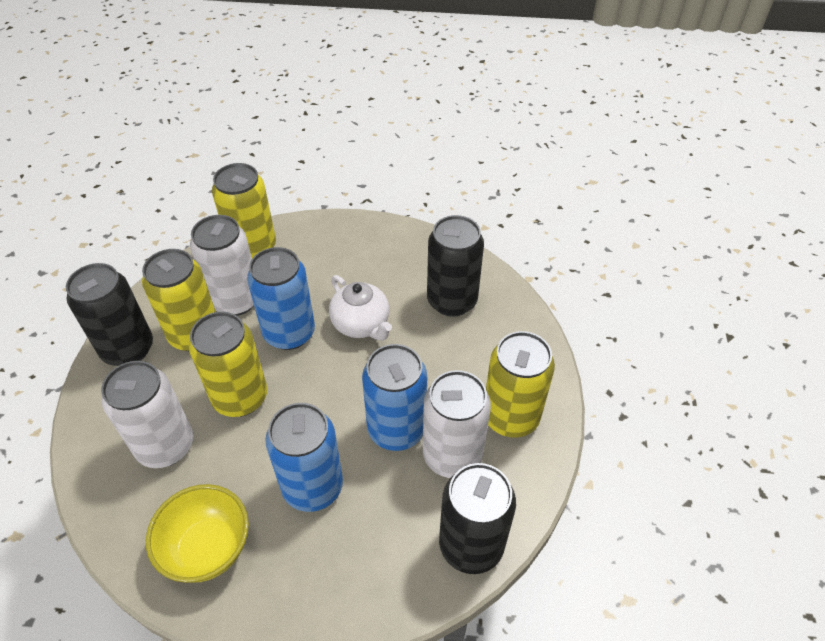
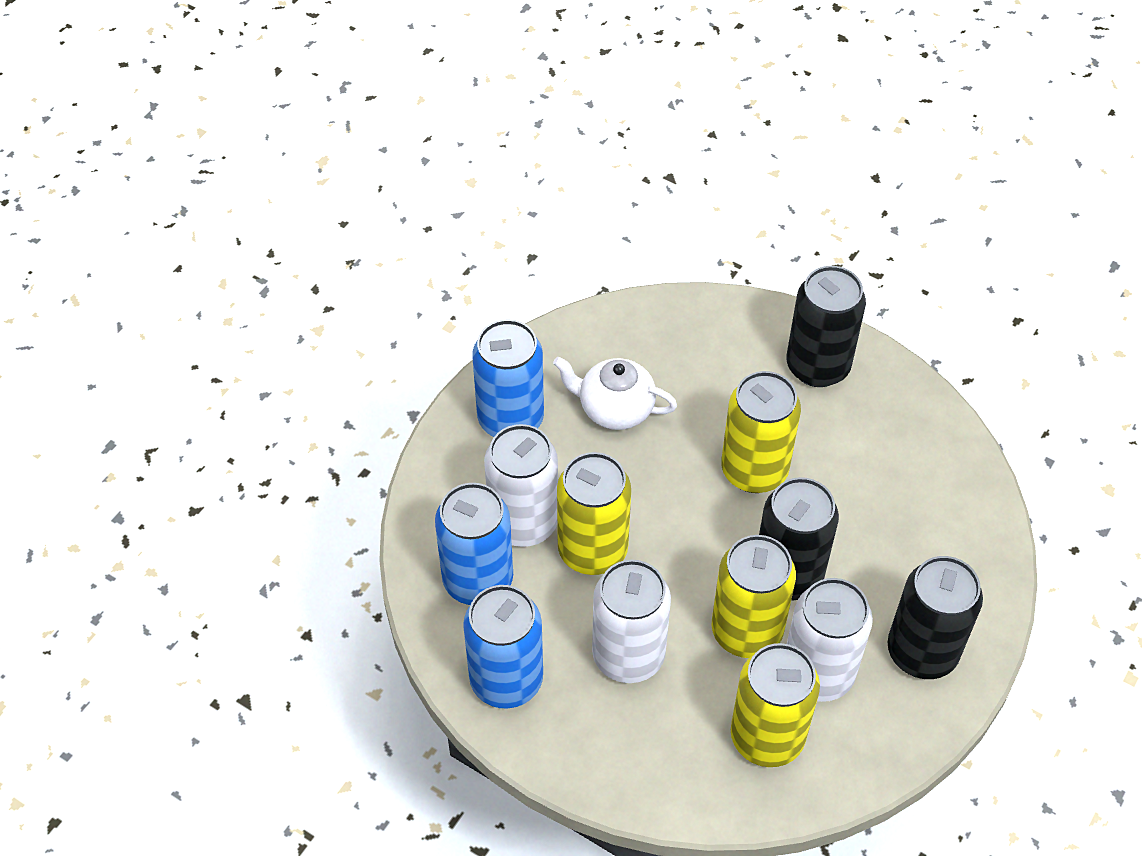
yellow bowl: [146,484,249,583] = 1 -> none = 0

